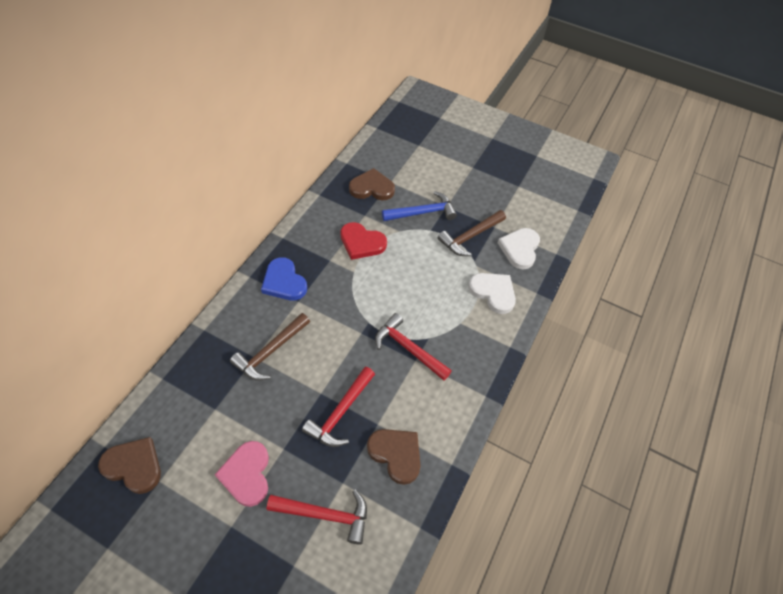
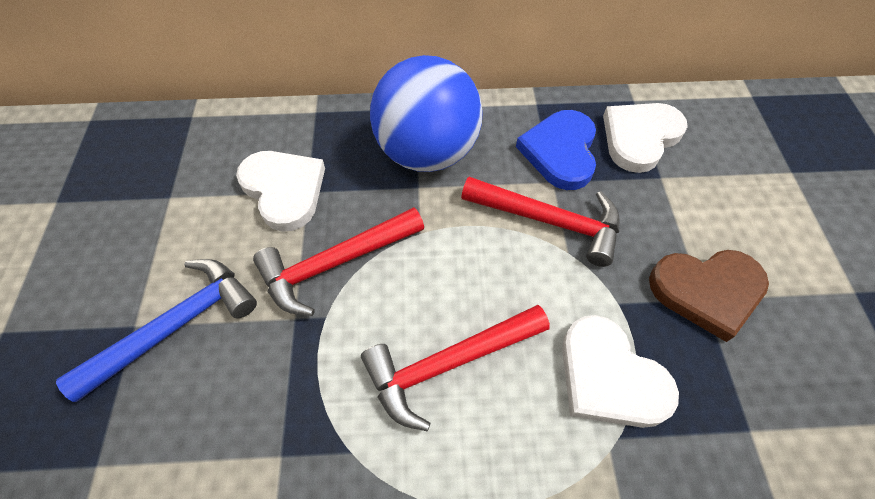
blue ball: none = 0 -> [370,55,483,172] = 1
brown hammer: [230,313,310,381] [438,210,506,256] = 2 -> none = 0
brown heart: [98,437,161,494] [349,168,395,200] [367,429,420,485] = 3 -> [649,250,769,342] = 1
pink heart: [214,441,269,507] = 1 -> none = 0
red heart: [340,222,387,260] = 1 -> none = 0
white heart: [468,273,516,314] [498,228,540,270] = 2 -> [236,151,325,232] [562,315,679,428] [603,103,688,173] = 3

